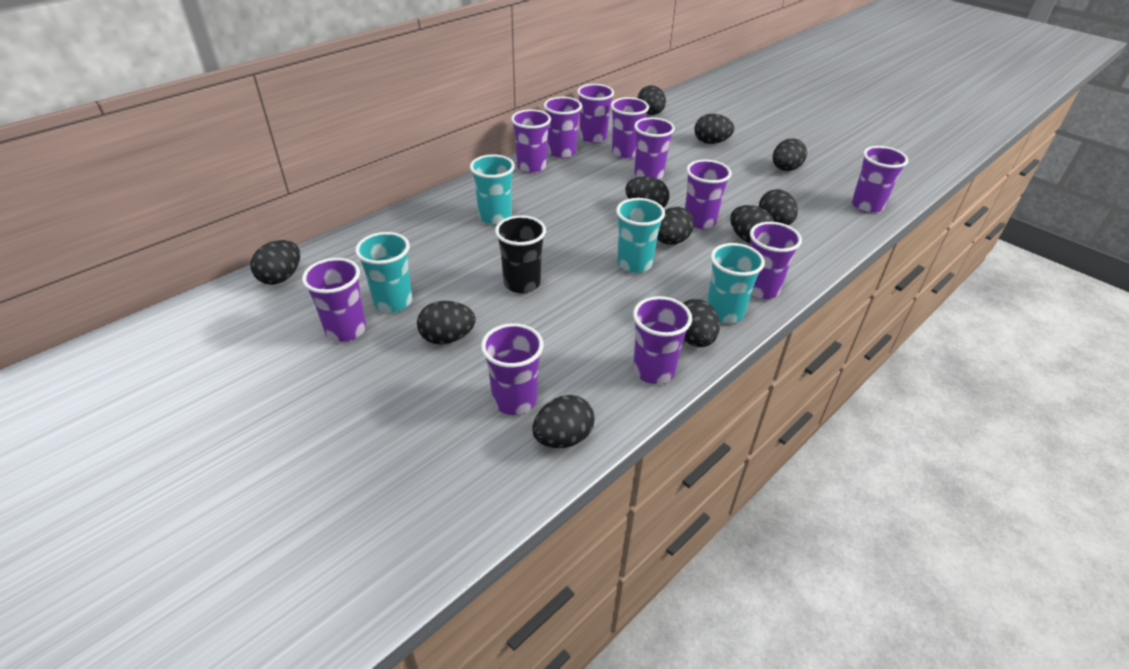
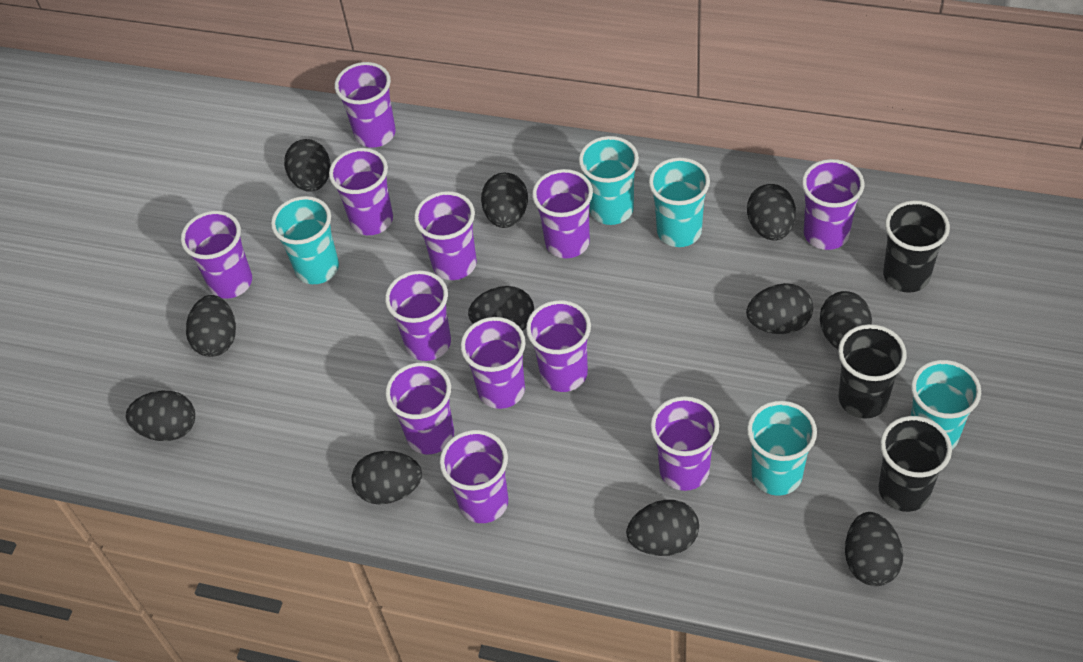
black cup: [495,215,546,293] = 1 -> [838,324,906,419] [879,416,952,512] [883,200,950,293] = 3
purple cup: [302,258,366,342] [481,323,544,415] [511,109,551,173] [544,97,582,159] [577,84,614,144] [611,97,649,159] [633,296,692,384] [634,117,675,179] [685,159,732,229] [750,222,802,299] [852,146,908,213] = 11 -> [181,211,252,299] [329,148,393,235] [334,62,396,148] [385,270,451,361] [385,362,454,454] [414,191,477,280] [440,430,508,523] [461,317,526,409] [526,300,591,392] [532,169,593,258] [650,396,719,491] [802,159,864,250] = 12
turquoise cup: [355,232,412,313] [470,154,515,225] [616,198,665,273] [707,243,765,324] = 4 -> [271,196,339,284] [579,136,639,225] [649,157,710,247] [747,401,817,496] [911,360,981,450] = 5

